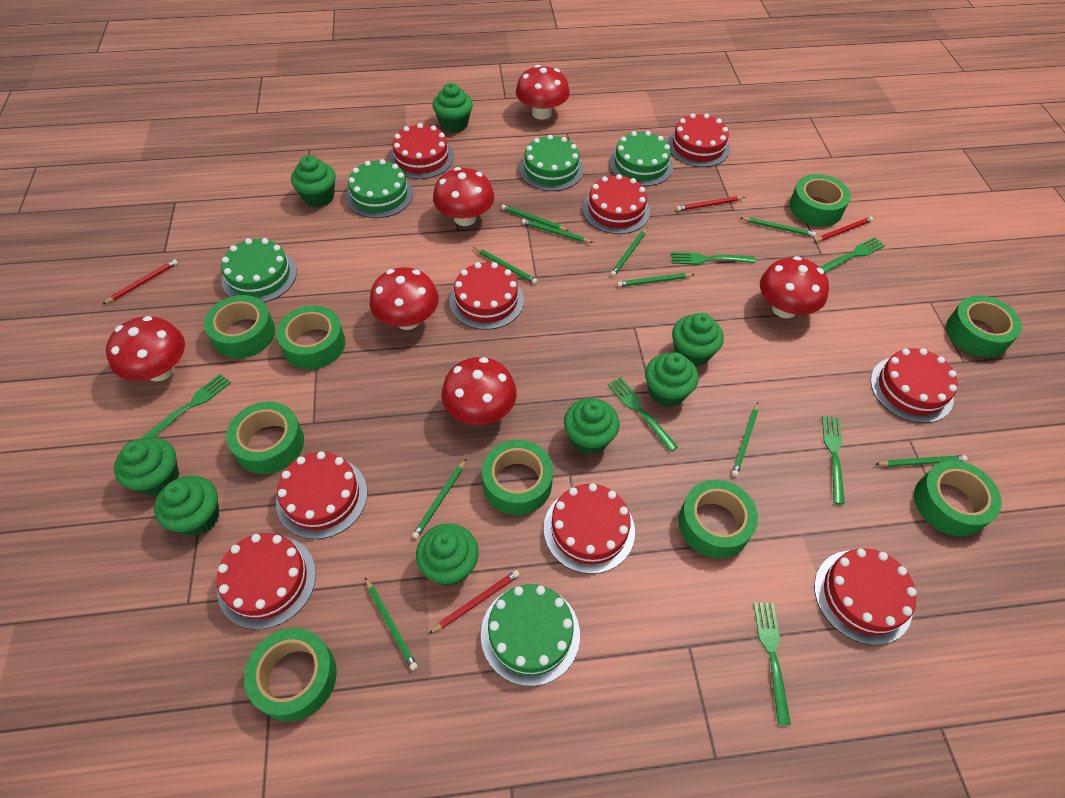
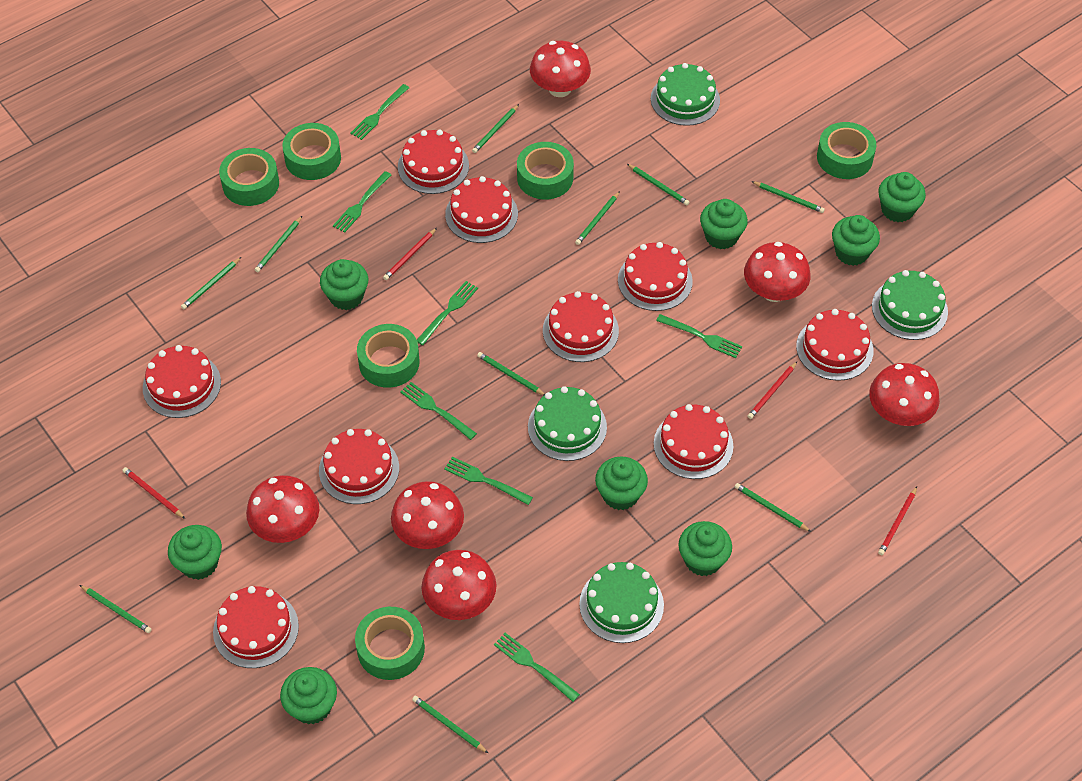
green cake: [221,238,297,303] [346,159,413,218] [481,584,580,686] [519,135,584,191] [609,131,673,186] = 5 -> [528,386,607,461] [579,562,664,643] [651,63,720,126] [872,270,948,340] = 4
green fork: [141,374,231,439] [608,377,678,452] [671,252,756,264] [754,603,791,725] [820,237,885,273] [822,416,845,505] = 6 -> [333,171,391,233] [350,84,409,140] [400,382,477,440] [417,281,478,345] [444,457,533,505] [494,633,580,702] [656,314,742,358] = 7
green tape: [204,295,275,359] [226,402,304,474] [244,628,337,722] [276,305,345,370] [482,440,553,515] [679,480,758,559] [790,174,851,226] [914,460,1002,537] [946,295,1022,357] = 9 -> [219,148,279,206] [282,123,341,180] [355,607,425,680] [357,324,420,388] [517,142,574,200] [817,122,876,179] = 6

